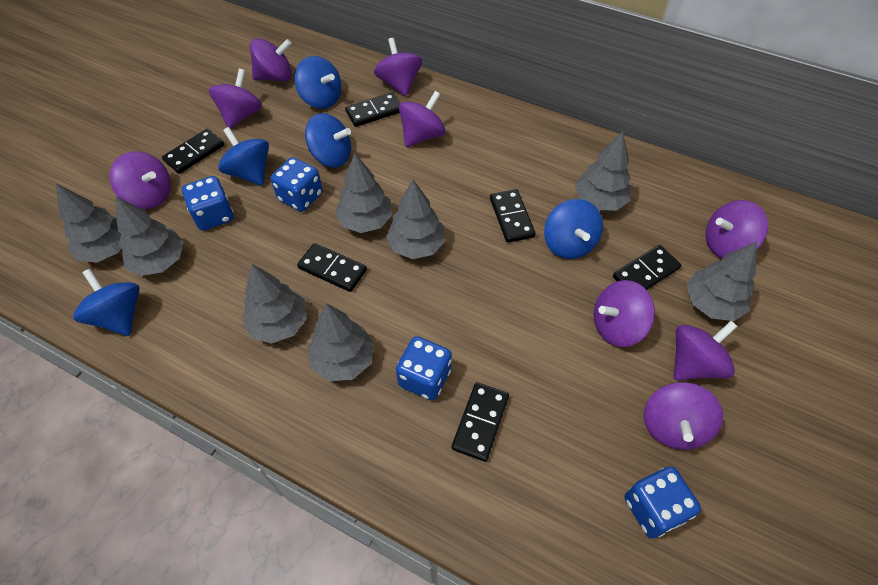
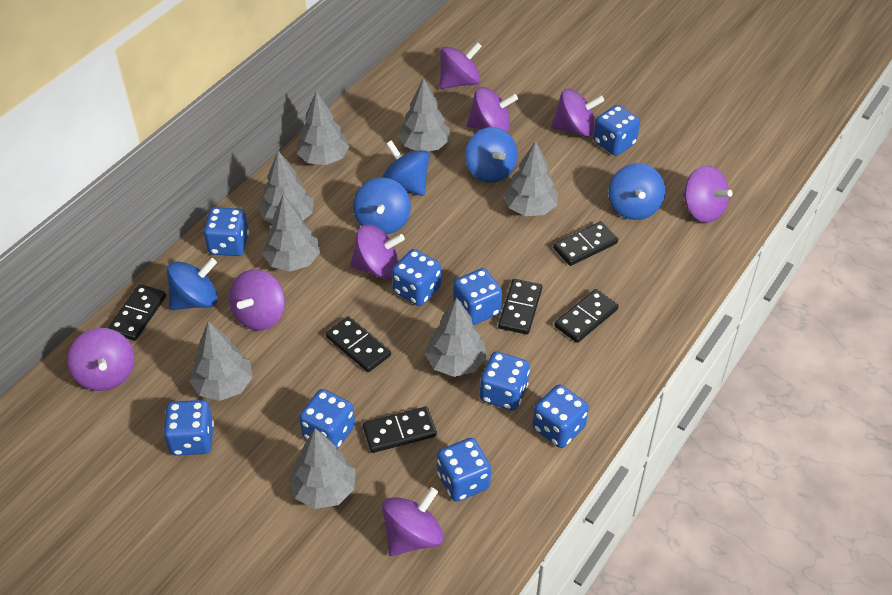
blue dice: [182,176,234,231] [271,157,323,212] [396,336,452,401] [625,466,701,538] = 4 -> [163,400,214,456] [204,207,249,256] [299,389,355,449] [392,249,441,306] [437,438,491,502] [453,268,502,325] [480,351,530,411] [533,385,589,448] [593,105,640,156] = 9
purple spinning top: [110,151,171,209] [209,69,262,129] [250,38,292,82] [374,38,422,96] [399,91,445,147] [594,280,655,347] [644,382,723,450] [674,321,737,380] [706,200,768,259] = 9 -> [68,328,134,391] [229,270,285,330] [350,225,405,279] [382,487,443,556] [439,42,482,89] [467,87,518,132] [551,89,604,137] [683,165,733,223] = 8

